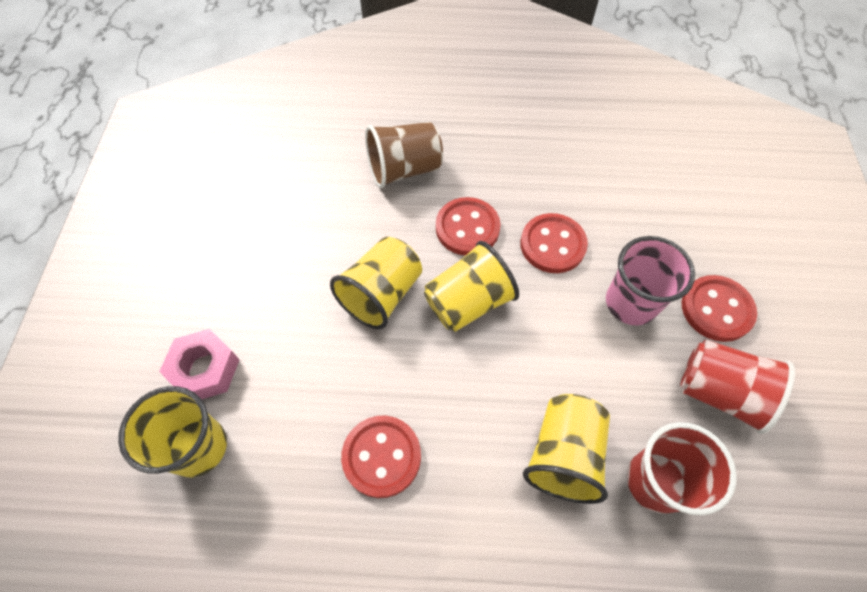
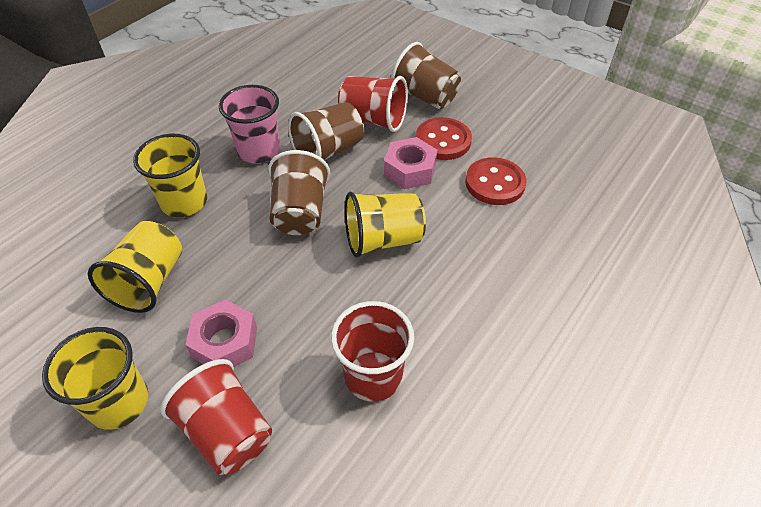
brown cup: [365,122,443,188] = 1 -> [268,150,330,235] [288,102,364,160] [391,42,461,109] = 3
pink nut: [159,329,240,399] = 1 -> [185,300,257,367] [384,137,437,189] = 2
red button: [341,415,421,498] [436,197,500,256] [520,213,588,273] [682,275,757,342] = 4 -> [416,117,472,160] [465,157,526,205] = 2
red cup: [627,422,737,515] [680,340,795,434] = 2 -> [160,359,272,475] [331,301,414,402] [338,76,408,132] = 3

